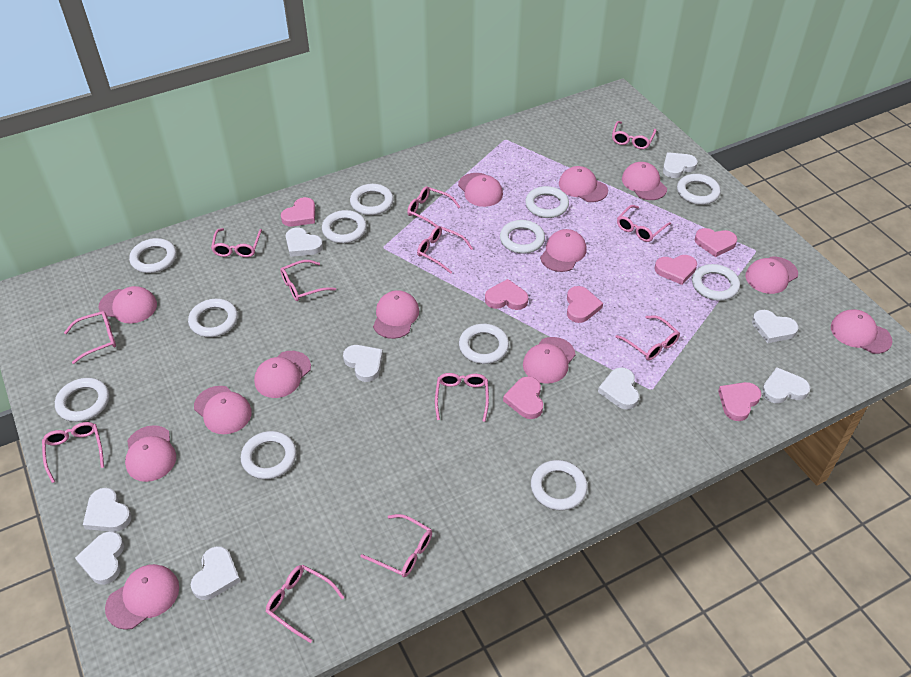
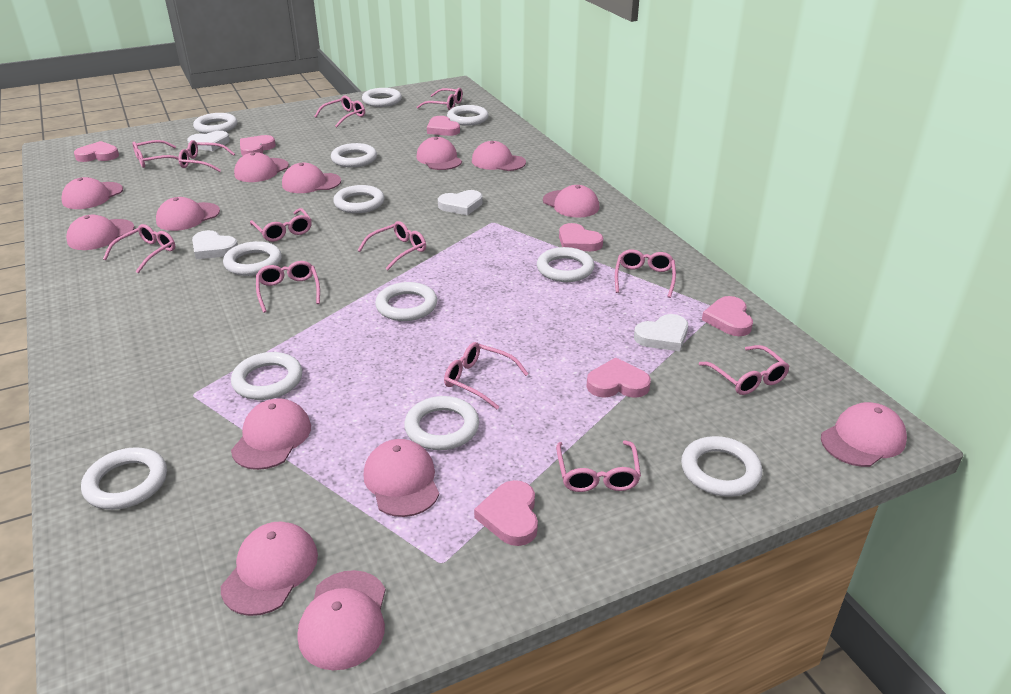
white heart: [75,531,124,585] [83,488,132,532] [191,546,241,600] [286,227,323,257] [343,345,383,382] [598,367,639,410] [663,152,698,178] [752,310,799,343] [762,367,810,403] = 9 -> [187,131,230,151] [192,230,238,259] [438,190,483,215] [634,314,688,351] = 4

